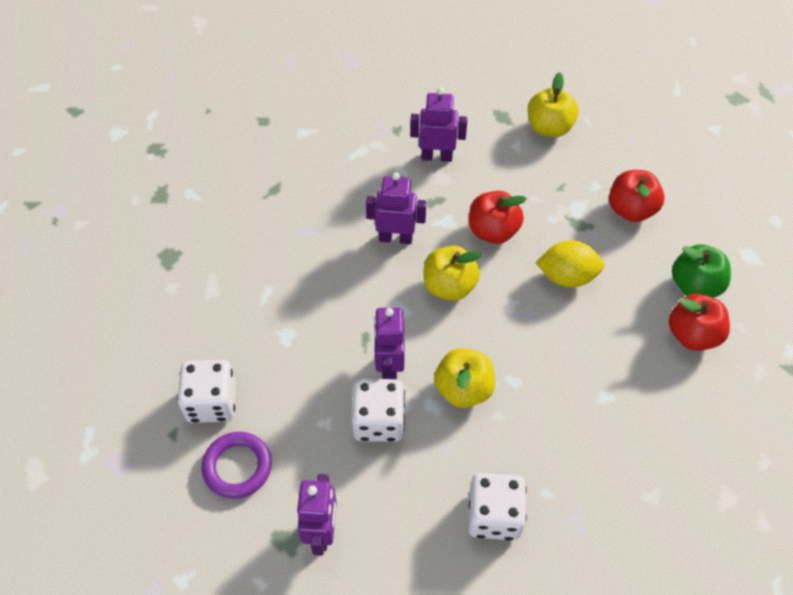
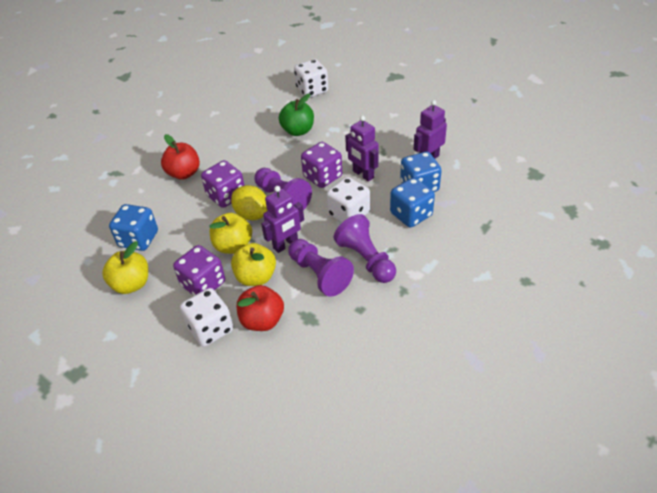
blue dice: none = 0 -> [109,204,158,251] [390,178,435,228] [400,151,442,192] = 3
purple dice: none = 0 -> [173,245,225,296] [201,160,245,208] [301,142,342,188] = 3
purple pawn: none = 0 -> [254,168,312,210] [288,239,354,297] [334,214,396,283] = 3
purple ring: [202,432,272,499] = 1 -> none = 0
purple robot: [297,474,337,555] [366,172,426,244] [374,308,405,379] [410,88,467,162] = 4 -> [261,186,304,253] [345,116,379,182] [414,100,447,159] = 3
red apple: [469,191,527,244] [609,170,665,222] [669,294,730,351] = 3 -> [161,134,200,180] [237,285,284,331] = 2

